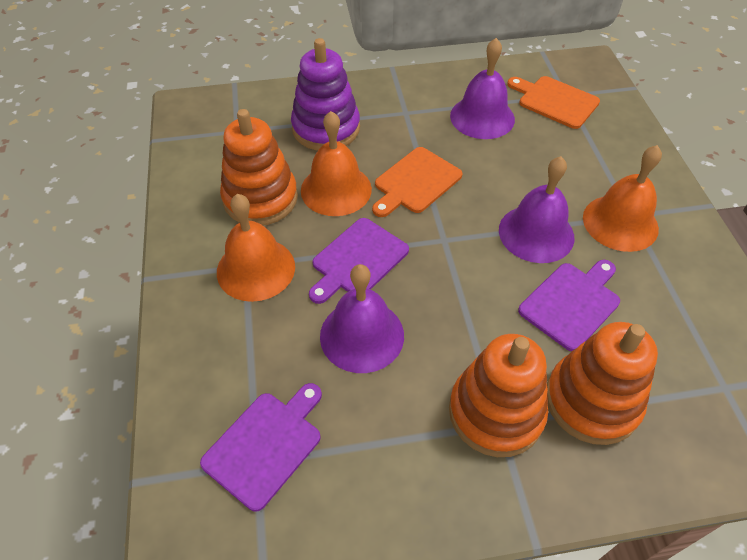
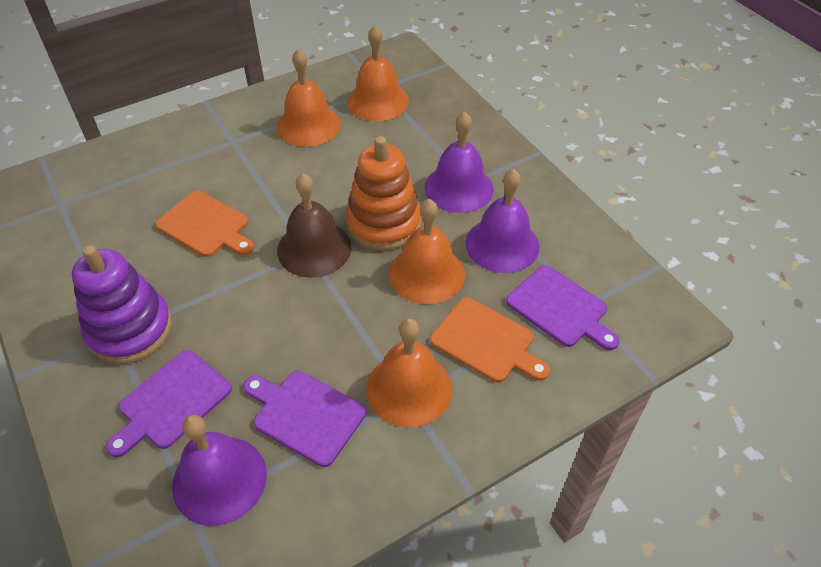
brown bell: none = 0 -> [277,173,351,278] = 1
orange bell: [217,194,295,302] [301,111,372,216] [583,145,662,252] = 3 -> [277,49,341,147] [347,25,409,121] [366,318,452,428] [389,199,465,304] = 4
orange stacking toy: [220,109,298,225] [449,334,548,457] [547,322,658,445] = 3 -> [346,136,421,251] = 1

